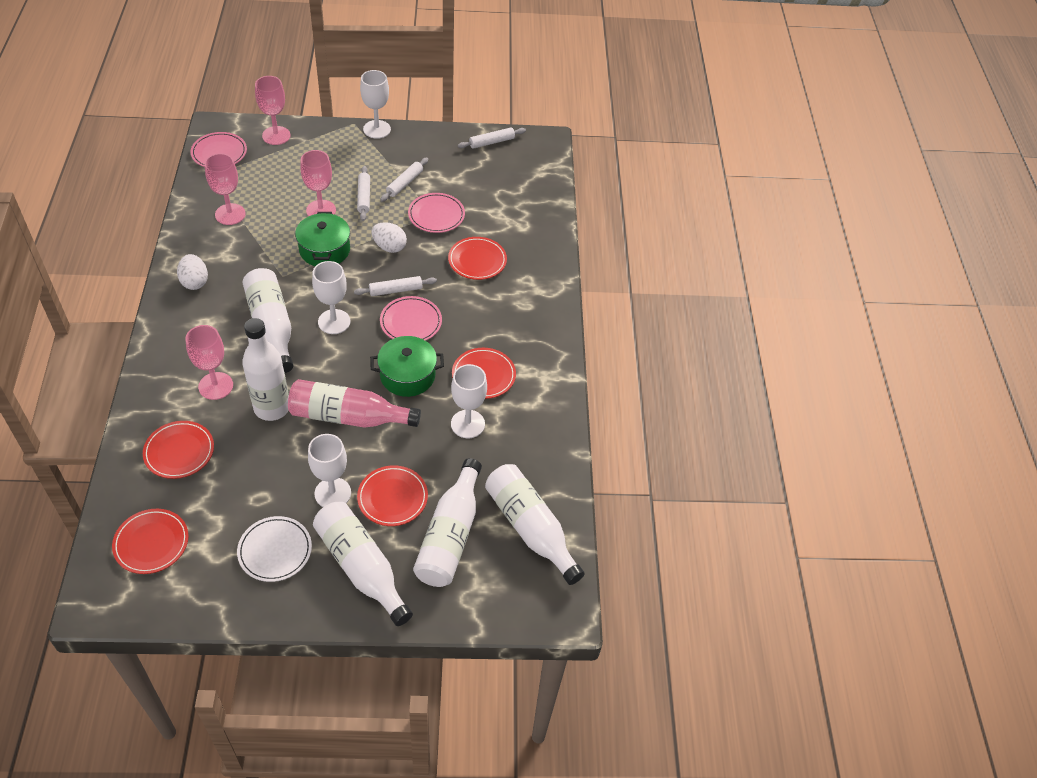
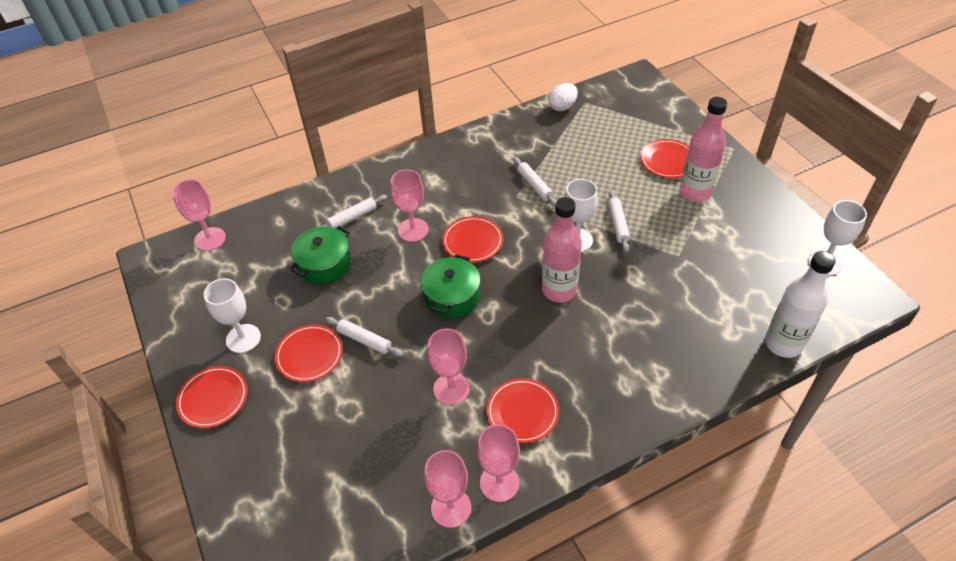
pink bottle: [288,379,421,428] = 1 -> [542,197,582,302] [680,97,727,202] = 2
pink goblet: [185,325,233,400] [205,153,246,225] [255,76,291,145] [300,150,336,216] = 4 -> [172,179,226,251] [391,169,429,242] [424,450,471,528] [428,328,470,405] [477,424,520,502] = 5
pink plate: [190,132,247,167] [380,296,442,341] [408,193,465,233] = 3 -> none = 0
white bottle: [242,268,294,373] [242,318,289,421] [313,502,413,626] [413,458,482,587] [485,464,585,585] = 5 -> [765,251,835,358] = 1
white egg: [177,254,208,290] [372,222,407,253] = 2 -> [548,83,578,112] = 1
white goblet: [308,434,351,507] [312,261,350,334] [360,70,391,139] [451,364,487,438] = 4 -> [204,278,261,353] [564,179,598,252] [808,200,867,276] = 3
white plate: [237,516,312,582] = 1 -> none = 0

